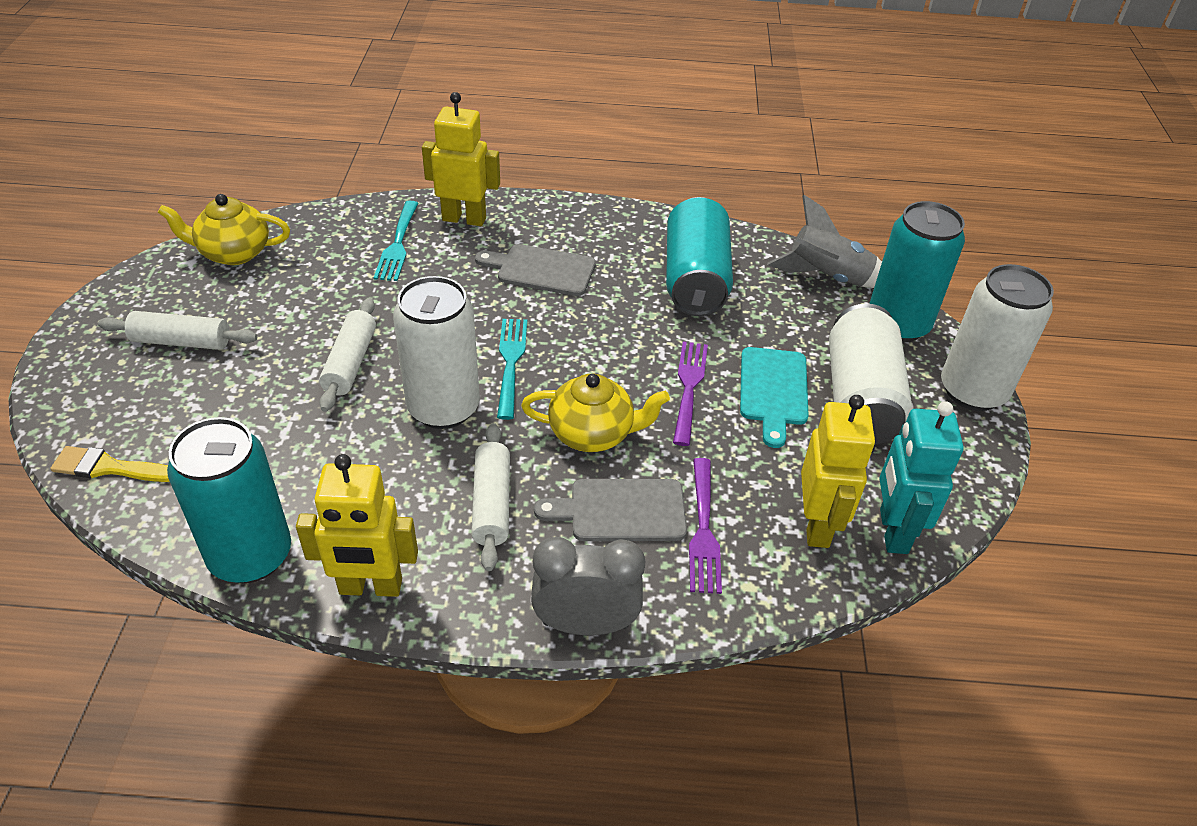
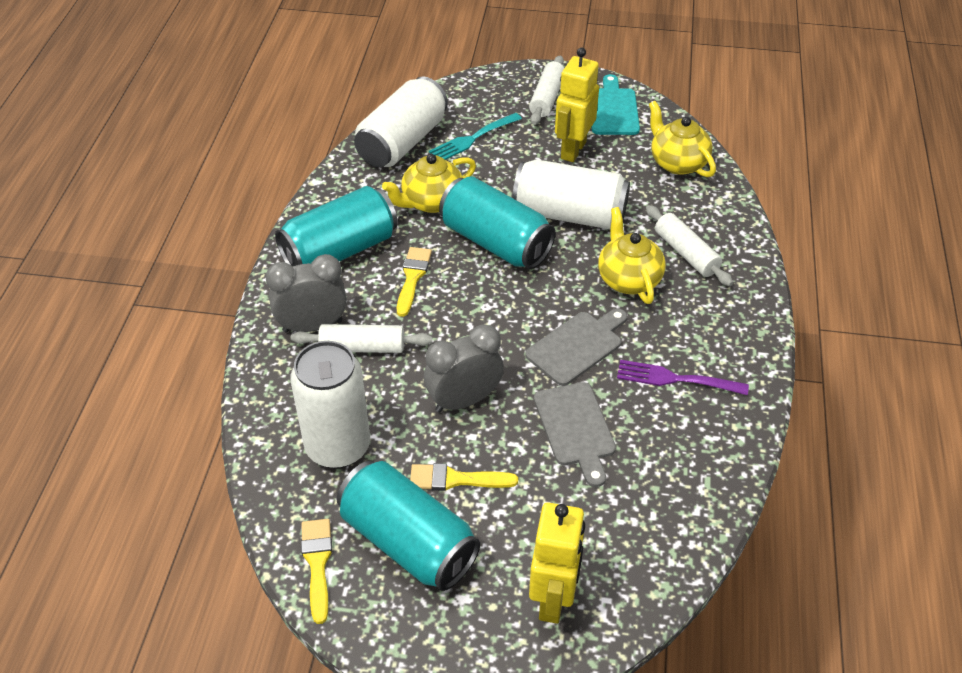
grey clock: [531,537,645,635] = 1 -> [266,254,347,333] [424,324,504,413] = 2
grey rocket: [767,195,882,288] = 1 -> none = 0
purple fork: [673,341,708,446] [689,458,722,594] = 2 -> [617,360,749,395] = 1
turquoise fork: [374,201,418,281] [497,319,527,420] = 2 -> [429,113,522,160] = 1
turquoise robot: [879,401,963,554] = 1 -> none = 0
yellow brush: [50,446,170,482] = 1 -> [301,519,332,624] [397,247,432,317] [410,463,518,491] = 3
yellow robot: [296,454,418,597] [422,92,500,226] [801,395,875,548] = 3 -> [529,502,585,624] [555,48,599,162] = 2
yellow teapot: [158,194,290,265] [521,374,670,452] = 2 -> [382,154,476,213] [598,207,666,304] [649,101,716,177] = 3

